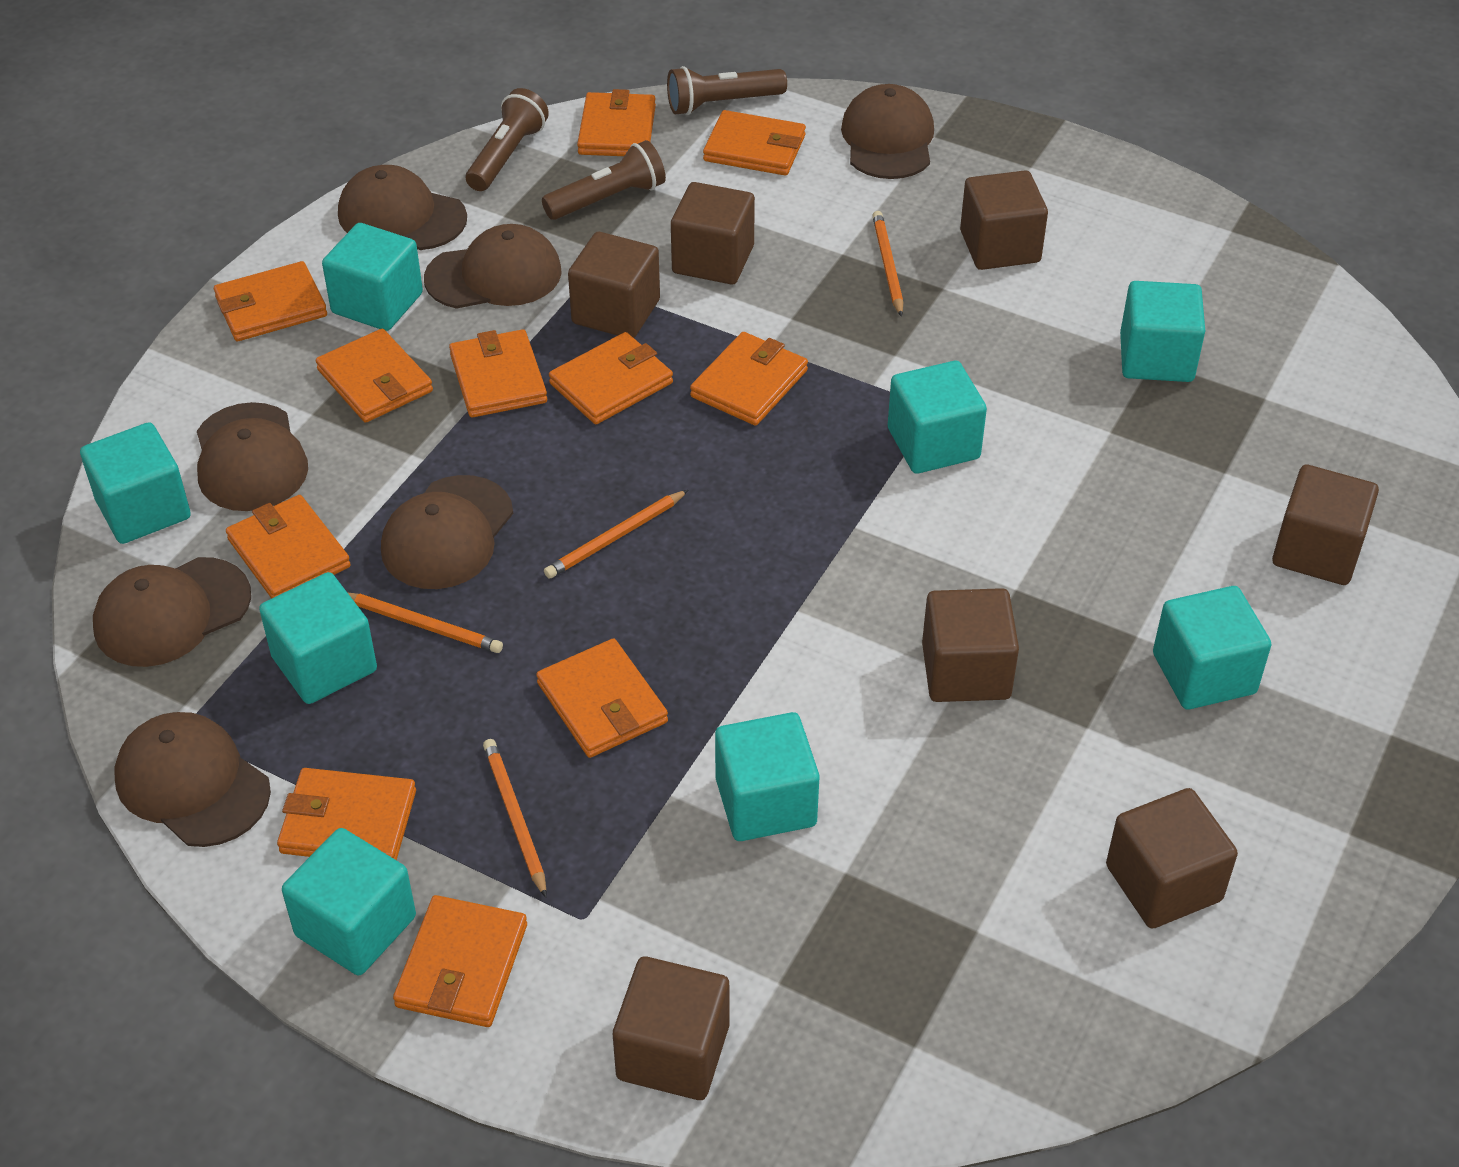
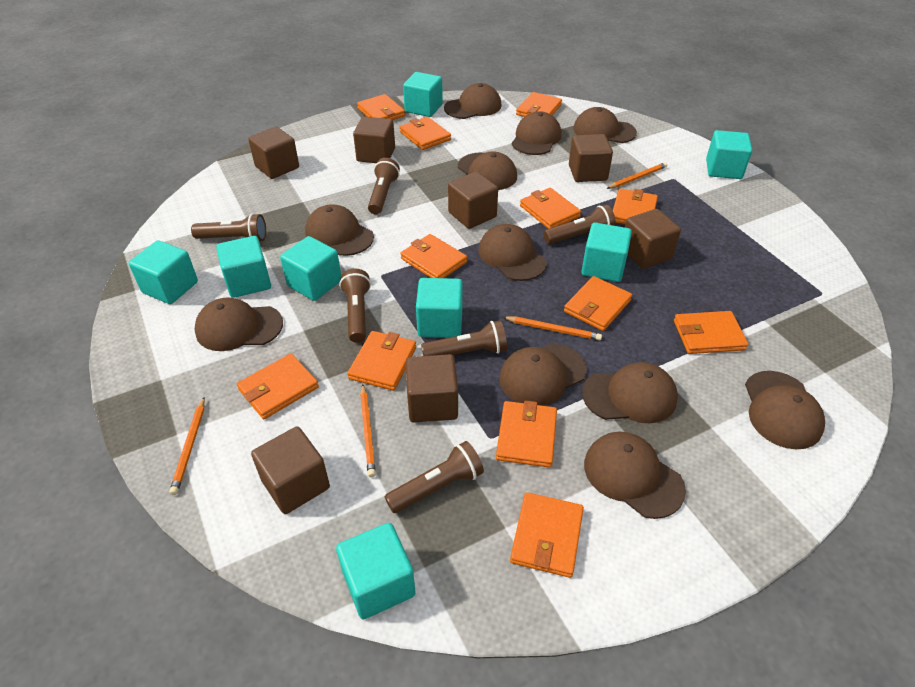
brown cap: [93,557,251,667] [114,712,271,847] [197,402,308,511] [338,165,467,250] [381,475,513,589] [424,224,562,309] [841,84,934,179] = 7 -> [195,298,283,351] [305,204,374,256] [444,83,502,119] [458,151,517,190] [478,224,547,281] [499,344,586,406] [512,111,562,155] [573,107,637,143] [582,362,678,423] [584,432,686,519] [745,371,825,449] = 11
brown flashlight: [466,88,549,191] [542,140,666,220] [667,66,787,115] = 3 -> [191,213,266,241] [339,269,371,343] [368,158,400,214] [385,441,484,513] [421,320,507,356] [544,205,616,244] = 6
orange wallet: [214,261,327,341] [226,495,351,599] [277,768,416,860] [316,329,433,423] [393,895,527,1027] [449,329,547,417] [536,638,668,758] [549,332,673,424] [577,89,656,156] [690,332,808,426] [703,110,806,176] = 11 -> [237,353,319,419] [347,331,416,391] [357,94,405,120] [400,117,451,150] [400,234,467,278] [496,400,557,468] [510,492,584,578] [516,92,562,117] [520,188,581,229] [564,276,632,331] [613,189,658,224] [674,311,748,354] = 12

